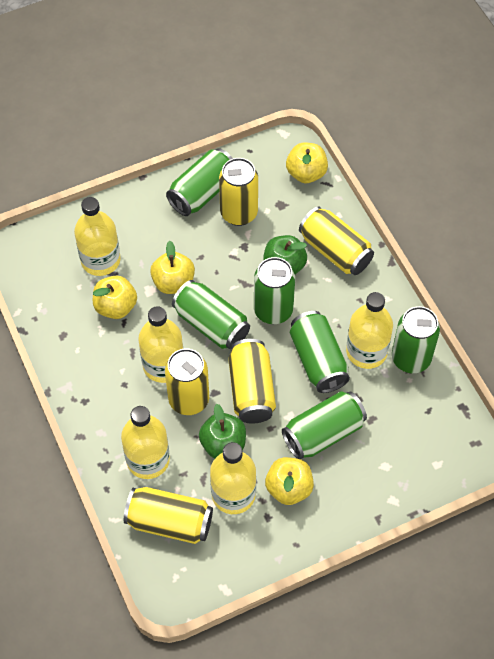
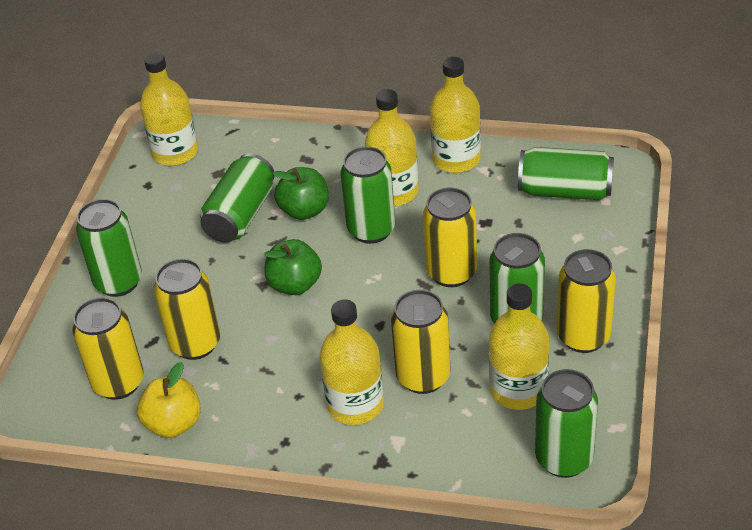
yellow apple: [93,276,137,319] [150,241,195,294] [265,457,314,505] [286,143,328,183] = 4 -> [137,362,201,438] = 1

